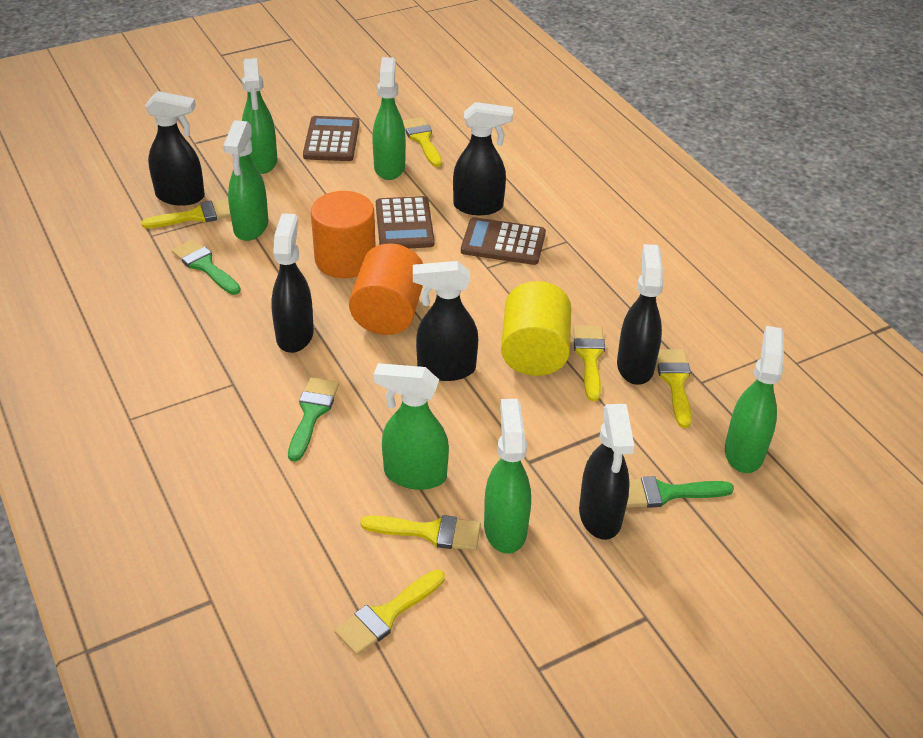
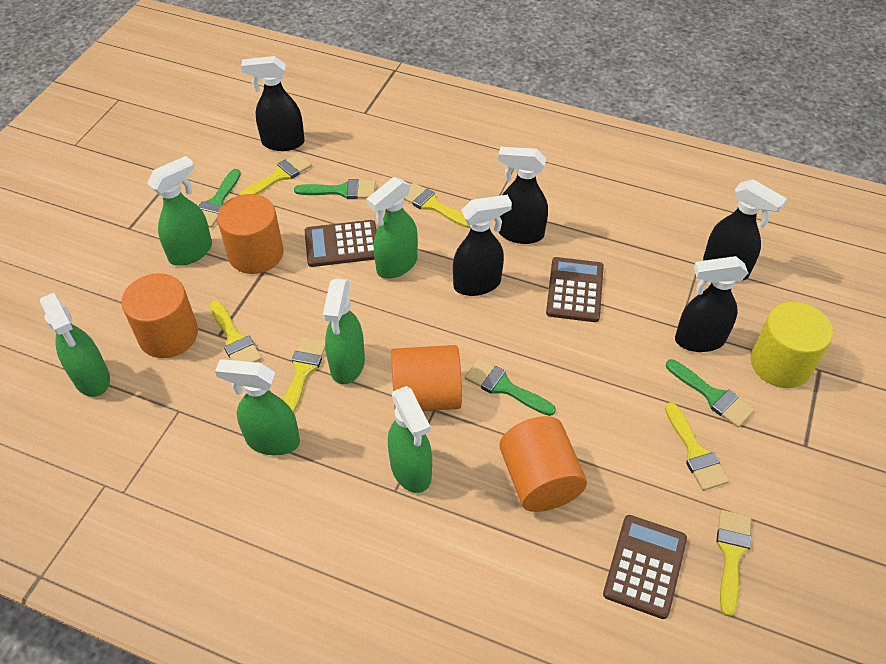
black spray bottle: [145,91,205,206] [271,213,314,353] [413,261,478,381] [453,102,513,215] [579,404,634,540] [617,244,664,385] = 6 -> [241,56,305,151] [453,195,512,296] [498,147,548,244] [675,256,748,352] [703,179,787,281] = 5
green brush: [172,239,241,295] [288,377,339,462] [626,476,734,508] = 3 -> [199,169,241,228] [294,179,375,199] [465,359,556,416] [666,359,754,427] = 4
orange cylinder: [311,191,376,278] [349,243,423,335] = 2 -> [122,273,198,358] [217,194,284,274] [391,345,462,411] [499,416,587,512] = 4

